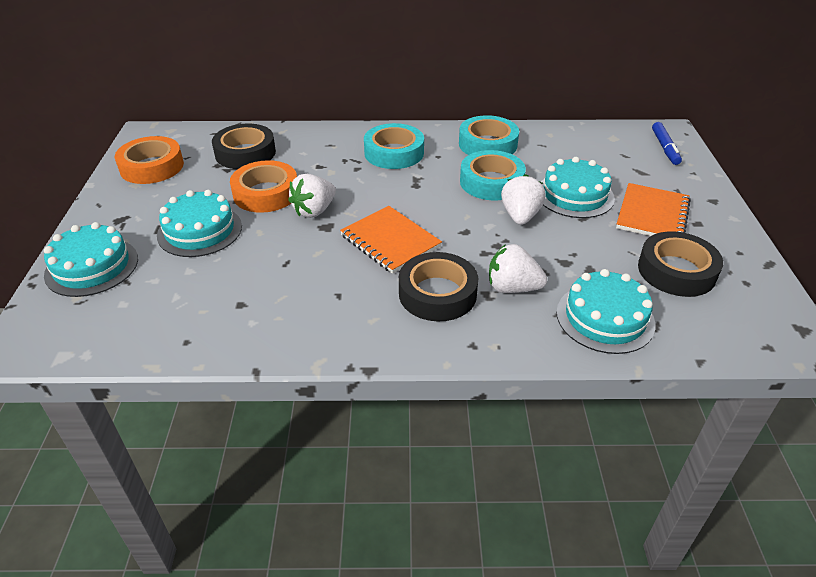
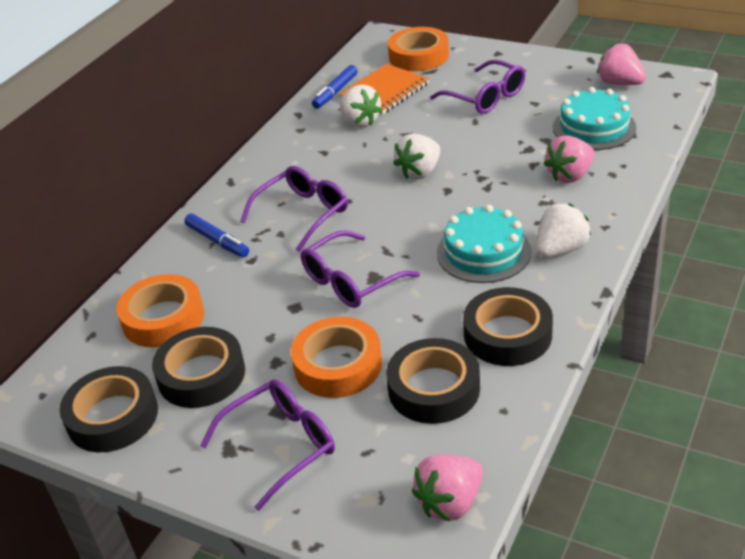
black tape: [212,124,276,169] [399,252,478,321] [638,231,723,297] = 3 -> [60,366,158,452] [152,327,245,408] [386,338,480,424] [463,287,553,366] = 4
blue marker: [652,122,682,165] = 1 -> [184,214,249,257] [312,65,358,109] = 2
orange notebook: [340,206,442,274] [616,183,691,236] = 2 -> [339,64,429,115] = 1
orange tape: [115,136,184,184] [230,160,297,213] = 2 -> [117,274,204,347] [291,317,382,398] [388,27,449,71] = 3
pink strawberry: none = 0 -> [412,455,483,521] [544,135,595,183] [597,44,646,85] = 3
purple glasses: none = 0 -> [200,379,335,511] [240,166,348,252] [301,230,420,308] [430,60,525,114] = 4
turquoise cake: [44,222,138,297] [157,190,242,257] [541,157,615,218] [557,269,656,354] = 4 -> [437,205,532,283] [553,87,636,150] = 2
turquoise tape: [364,123,424,169] [459,115,519,155] [460,150,526,200] = 3 -> none = 0

